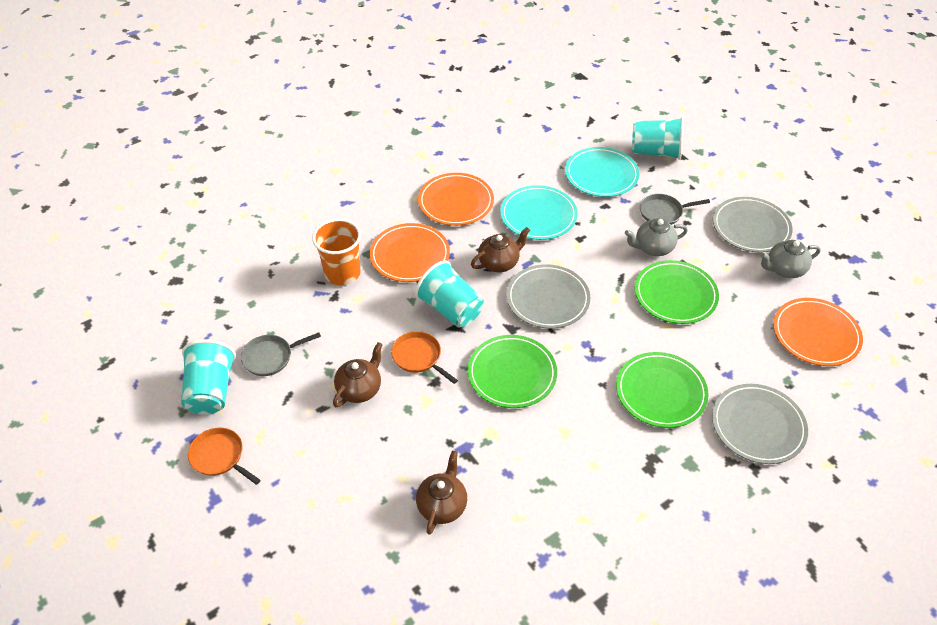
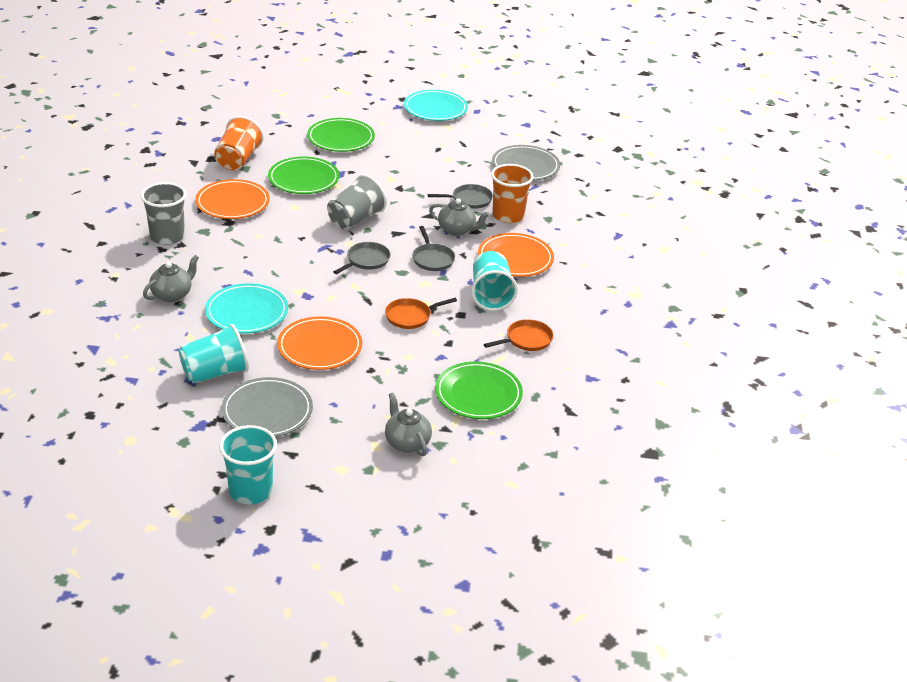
brown teapot: [333,342,383,407] [416,451,467,535] [471,227,530,272] = 3 -> none = 0
grey cup: none = 0 -> [141,182,186,245] [327,174,387,230] = 2
grey pan: [241,333,321,376] [640,194,710,225] = 2 -> [333,242,391,274] [412,226,455,271] [428,184,493,209] = 3
grey plate: [506,264,590,329] [712,384,808,464] [713,197,793,253] = 3 -> [222,377,313,437] [492,145,560,181] = 2
grey teapot: [625,218,688,256] [760,240,821,278] = 2 -> [143,255,199,302] [385,393,432,456] [429,198,490,236] = 3
orange cup: [312,219,361,285] = 1 -> [214,116,264,170] [491,164,533,223] = 2

